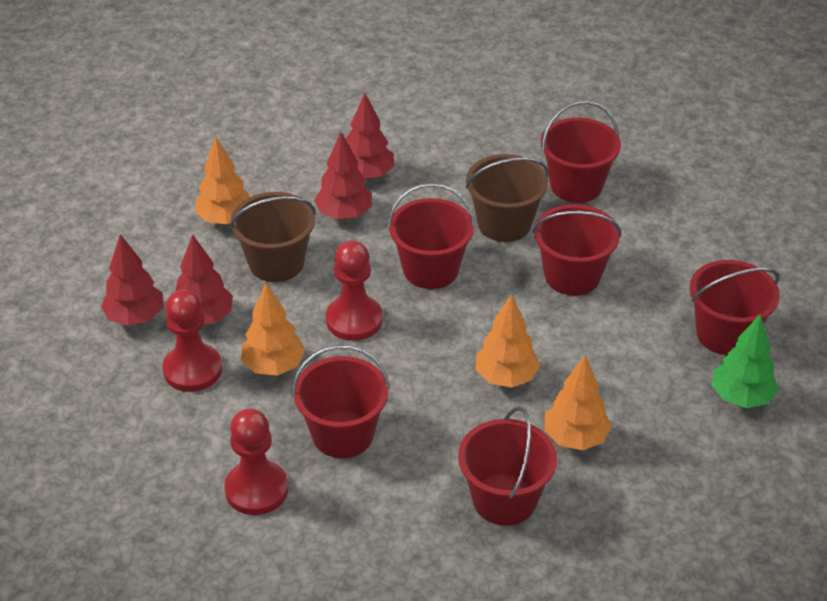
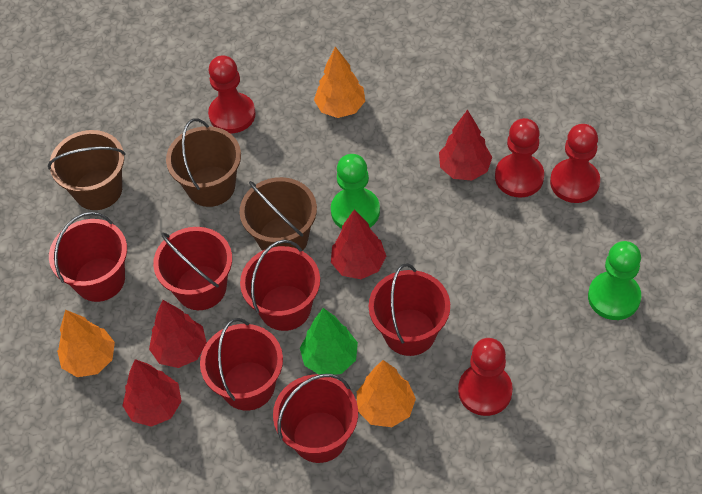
brown bucket: [230,192,316,282] [465,154,549,242] = 2 -> [48,130,125,210] [166,118,241,207] [240,177,317,251] = 3
green pawn: none = 0 -> [331,154,380,229] [588,241,641,320] = 2
orange tree: [195,137,250,224] [241,283,305,376] [475,294,540,388] [544,355,612,450] = 4 -> [57,310,115,377] [314,47,365,118] [357,360,416,427] = 3
red pawn: [162,290,222,392] [224,408,288,515] [326,240,383,341] = 3 -> [208,55,256,134] [458,338,513,416] [495,118,544,197] [550,124,600,203] = 4

